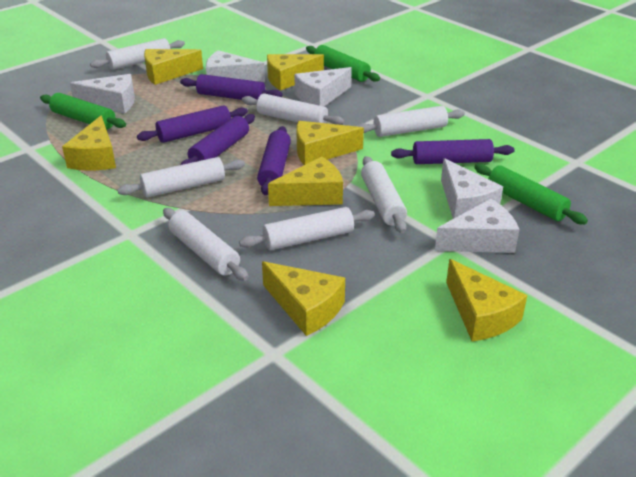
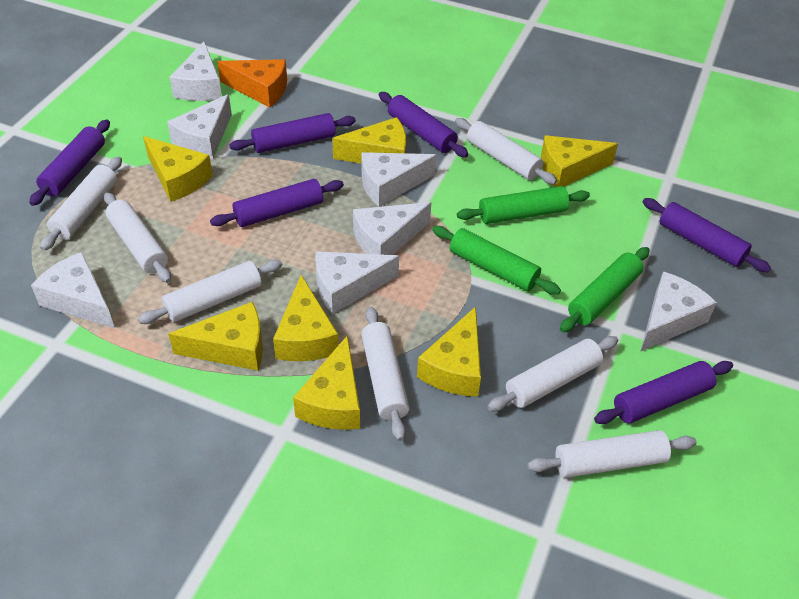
orange cheese: none = 0 -> [217,59,287,107] = 1
purple rolling pin: [137,105,248,143] [180,74,282,100] [181,114,255,165] [257,126,291,195] [391,139,515,164] = 5 -> [29,120,110,206] [210,179,344,227] [229,113,356,153] [379,92,468,157] [594,361,733,424] [643,198,771,272] = 6
white cheese: [70,74,135,114] [206,50,265,82] [294,67,352,106] [435,199,520,253] [441,158,503,219] = 5 -> [31,252,115,328] [167,94,232,159] [170,41,222,101] [315,251,399,314] [353,202,431,255] [361,152,436,207] [640,271,717,352] = 7

